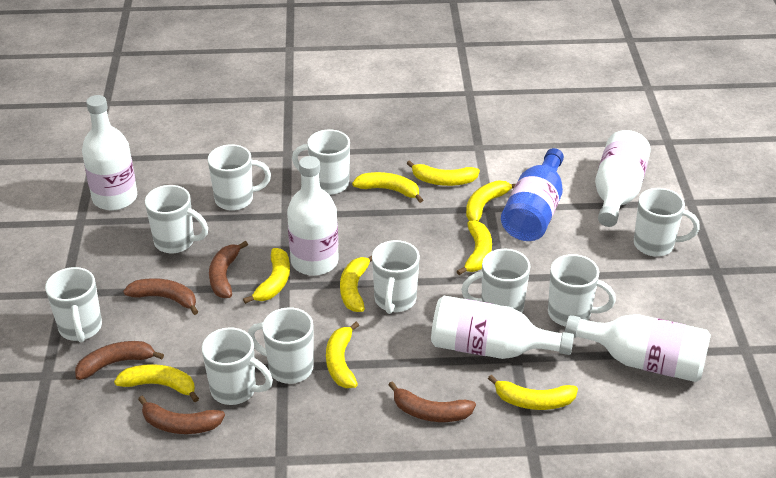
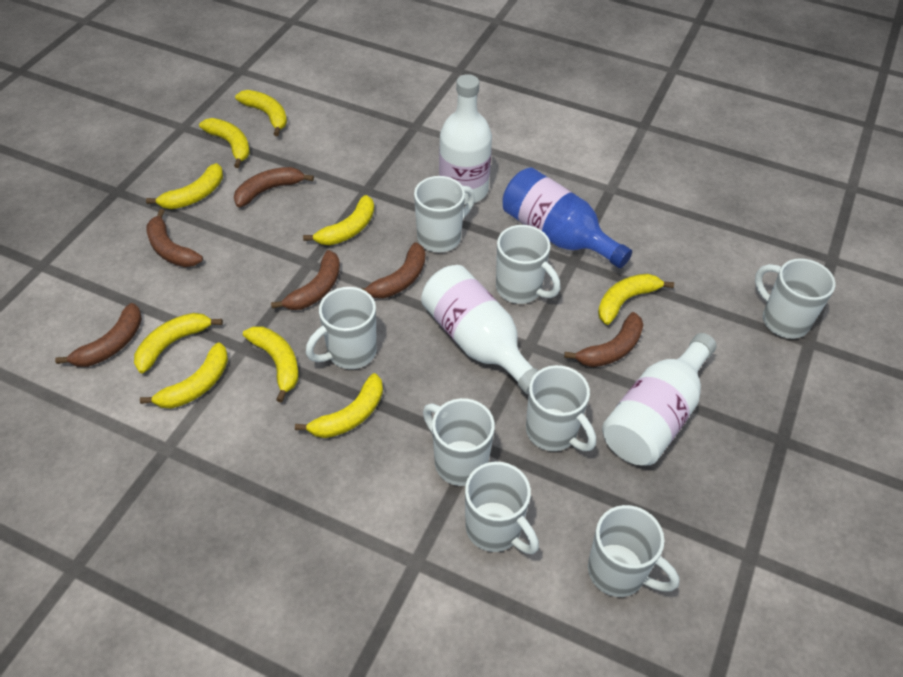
brown banana: [75,341,164,380] [123,278,198,315] [138,396,225,434] [209,241,248,298] [388,381,476,422] = 5 -> [55,303,142,367] [146,209,203,267] [234,167,314,207] [271,250,340,310] [360,242,425,298] [564,312,643,367] = 6
white bottle: [82,95,137,210] [287,156,339,276] [431,296,574,359] [565,314,711,382] [595,130,651,227] = 5 -> [421,265,538,394] [439,74,492,205] [602,333,717,466] = 3
white mug: [45,267,102,342] [145,185,208,253] [202,327,273,405] [208,144,271,211] [248,307,313,384] [292,129,350,195] [372,240,420,314] [461,249,531,313] [548,254,616,327] [634,188,700,257] = 10 -> [306,287,377,369] [414,176,475,252] [423,398,495,486] [465,462,539,554] [496,225,560,304] [526,365,596,451] [588,505,679,597] [755,258,836,339] = 8

